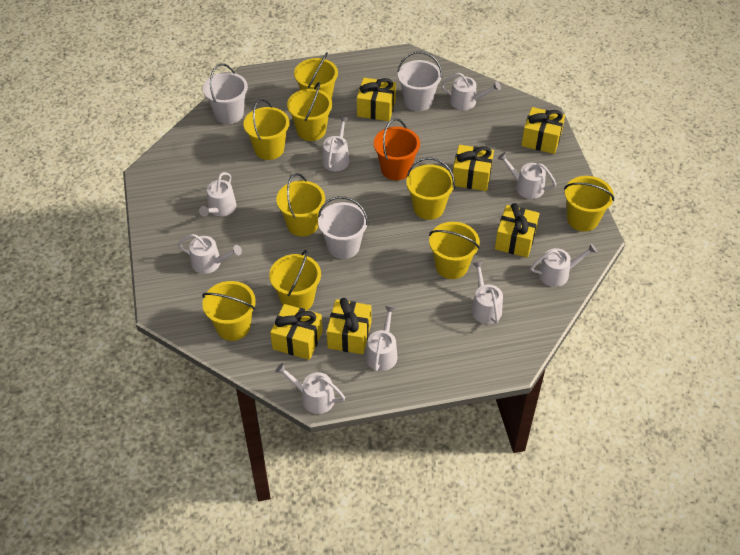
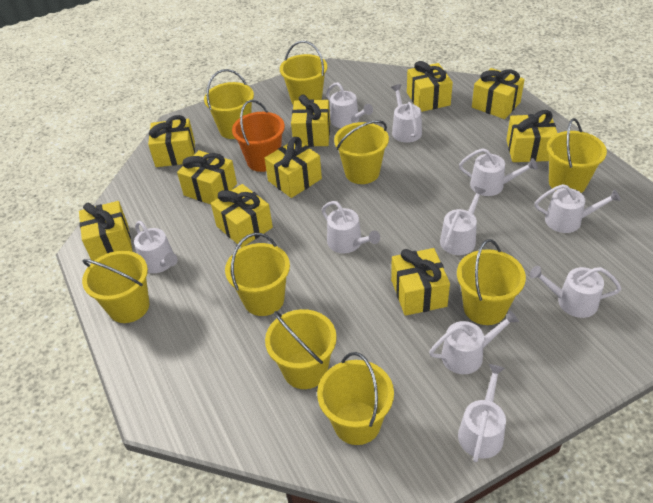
white bucket: [203,64,248,124] [318,196,368,259] [397,52,442,111] = 3 -> none = 0
white watering can: [178,234,242,274] [199,172,236,217] [275,363,345,414] [322,116,349,171] [366,306,398,372] [441,73,501,110] [471,261,503,324] [498,152,557,199] [531,243,597,287] = 9 -> [134,221,178,273] [322,201,380,253] [326,82,373,128] [391,84,422,143] [429,310,519,374] [440,186,486,255] [458,364,506,462] [459,148,538,196] [529,266,621,318] [534,184,621,233] = 10
yellow gift: [270,304,323,360] [327,298,371,354] [357,78,396,121] [453,145,494,191] [495,203,540,258] [521,107,565,154] = 6 -> [79,201,133,261] [148,115,195,167] [177,150,237,204] [211,184,273,247] [264,137,322,198] [291,94,330,147] [391,248,450,316] [407,61,453,112] [472,68,525,119] [506,110,557,162] = 10

